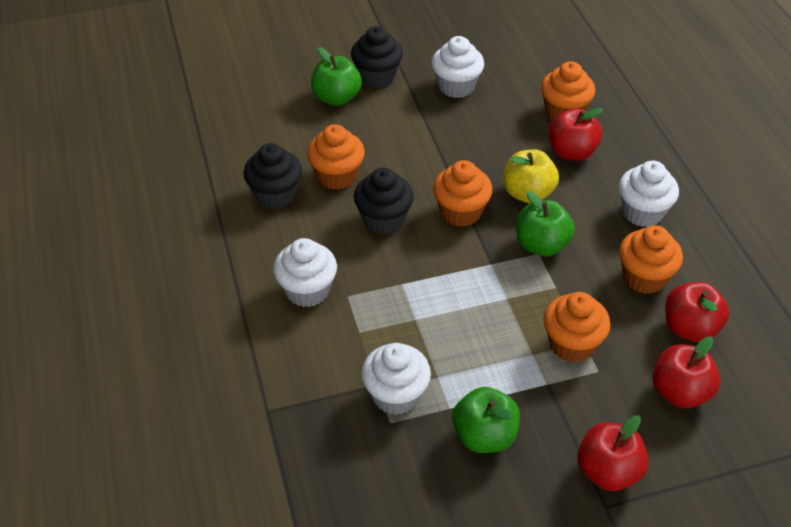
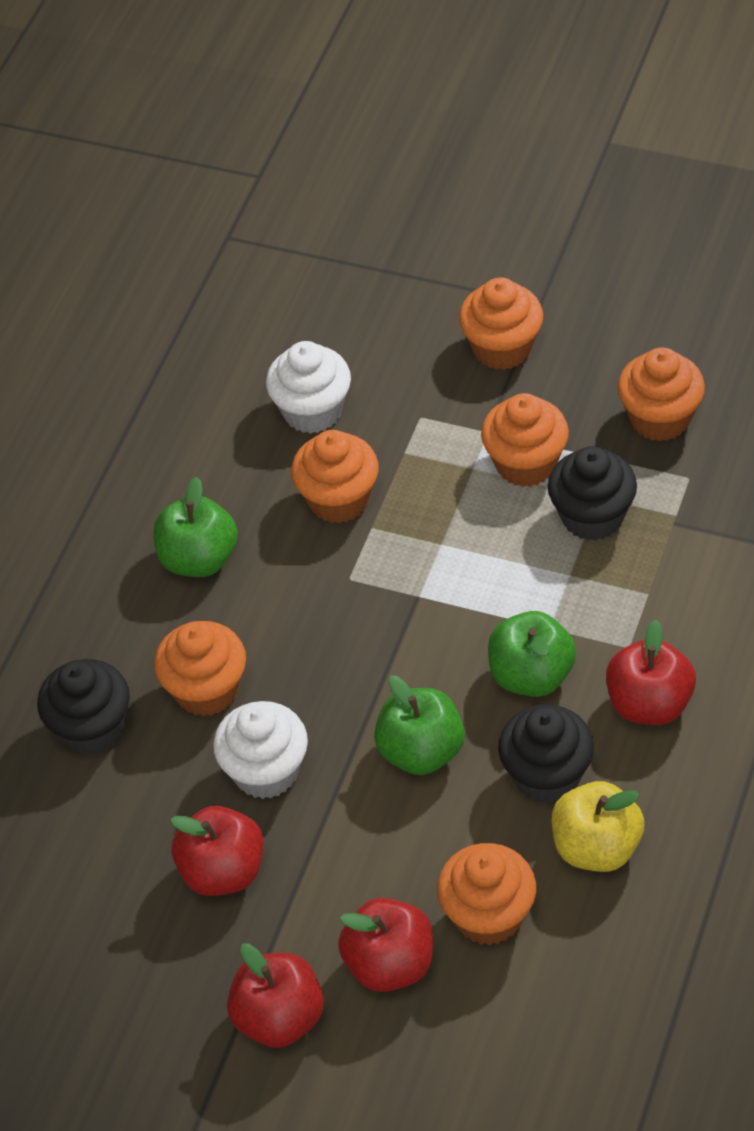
orange cupcake: [307,124,365,190] [433,160,492,227] [541,61,595,120] [543,292,611,362] [619,225,683,294] = 5 -> [154,621,246,716] [291,430,379,523] [437,843,536,945] [459,278,543,370] [481,393,569,487] [618,347,705,441] = 6
white cupcake: [273,238,337,307] [361,343,431,415] [432,36,484,98] [619,161,679,227] = 4 -> [213,701,308,799] [266,341,351,434] = 2

